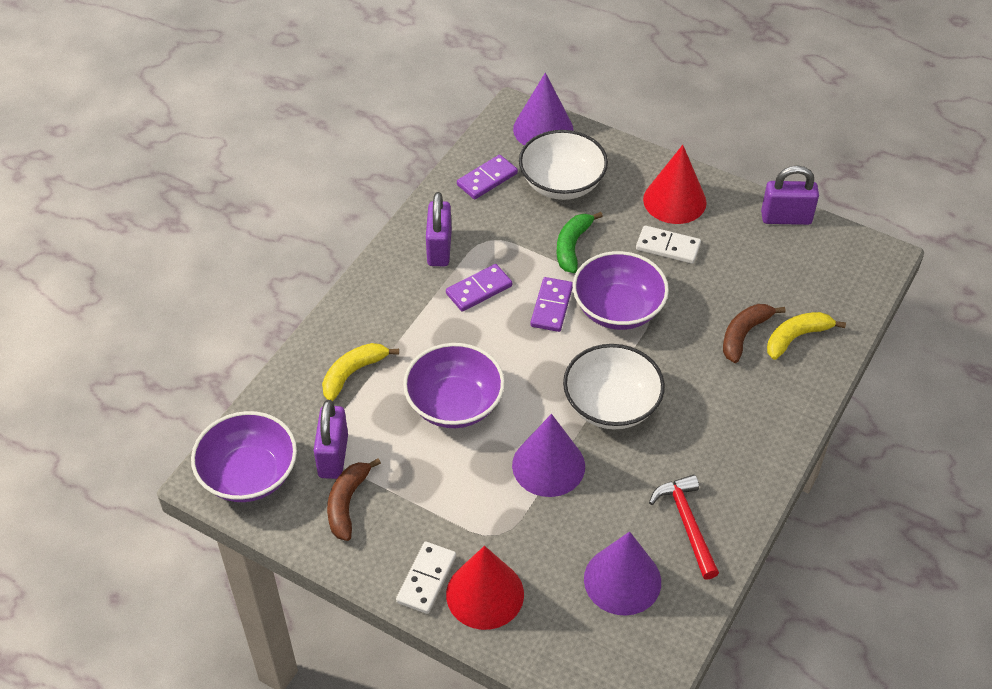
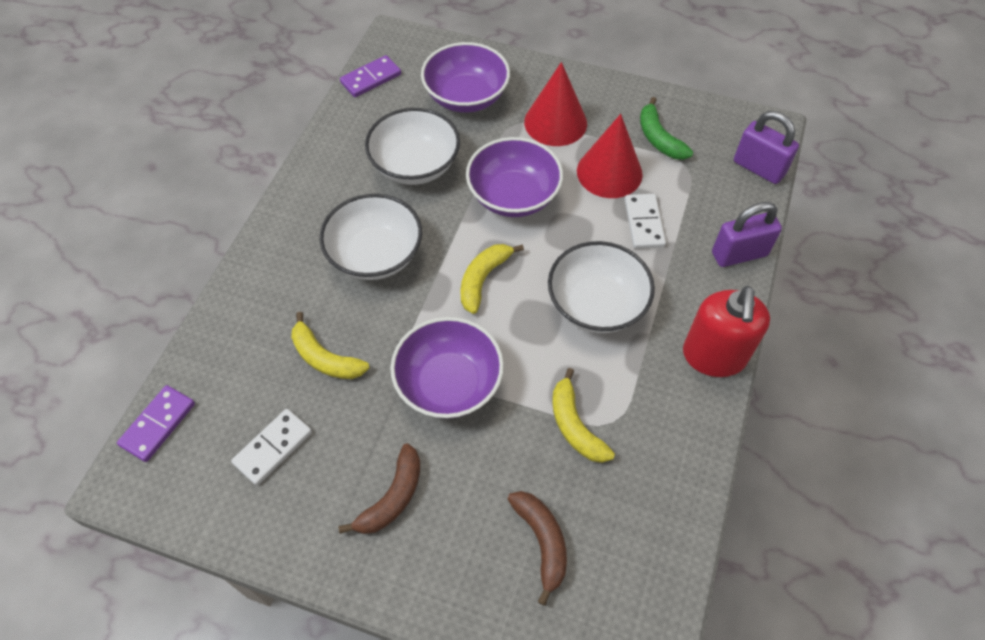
purple cone: [512,414,585,497] [513,73,573,145] [584,531,661,616] = 3 -> none = 0
purple domino: [446,264,512,312] [457,155,518,199] [530,277,573,332] = 3 -> [117,385,195,462] [340,55,401,97] = 2
purple padlock: [314,400,348,479] [426,192,452,266] [761,166,819,225] = 3 -> [712,202,782,267] [734,111,799,184] = 2
red hammer: [649,475,719,580] = 1 -> none = 0
red soap dispenser: none = 0 -> [683,286,770,377] = 1
white bowl: [519,130,608,200] [563,344,665,430] = 2 -> [319,194,422,280] [365,108,460,185] [548,241,655,333] = 3
yellow banana: [322,343,399,401] [767,312,846,360] = 2 -> [291,312,369,379] [460,244,524,314] [552,368,615,463] = 3

